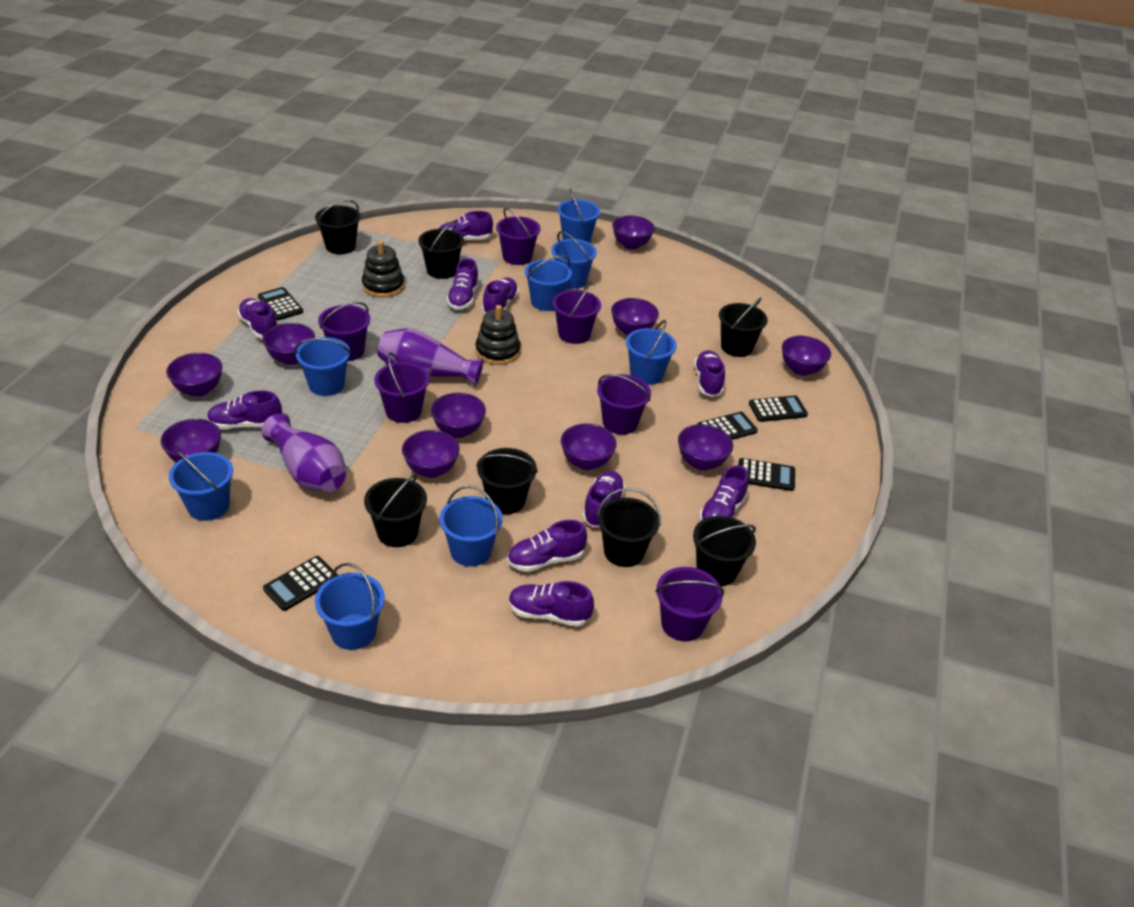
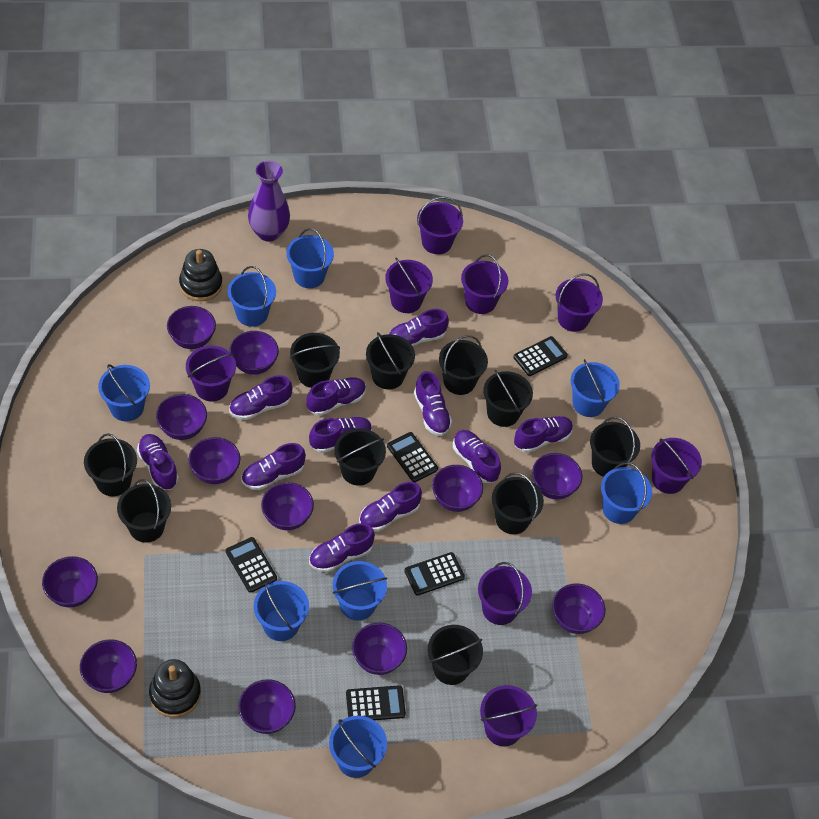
black bucket: [315,200,361,254] [364,474,427,547] [418,221,464,279] [476,448,538,514] [597,488,661,567] [693,516,756,586] [719,297,768,357] = 7 -> [84,433,137,496] [117,479,171,543] [290,333,340,388] [334,429,386,486] [366,332,415,390] [428,625,483,685] [439,335,488,395] [483,370,533,427] [492,472,544,534] [590,417,640,477] = 10
purple bowl: [160,419,221,463] [166,353,222,397] [262,323,315,365] [402,430,460,478] [431,393,486,438] [561,424,617,470] [611,298,659,336] [612,215,655,250] [678,424,733,471] [782,336,831,376] = 10 -> [42,556,98,607] [80,639,137,693] [156,394,207,440] [167,306,216,349] [188,437,240,484] [229,331,279,375] [239,679,296,734] [261,482,314,530] [352,623,407,675] [432,465,483,512] [532,453,582,500] [552,583,605,634] = 12
purple bucket: [318,302,370,361] [374,353,429,423] [496,208,541,265] [553,282,601,344] [597,374,651,435] [655,567,724,641] = 6 -> [186,346,236,401] [385,258,433,313] [417,197,463,254] [461,254,508,314] [478,562,532,625] [480,685,537,746] [556,274,603,332] [651,438,702,494] = 8
purple shoe: [207,390,282,429] [237,298,277,339] [438,211,493,240] [447,258,479,310] [482,277,519,313] [507,520,587,572] [509,581,594,627] [582,471,625,527] [694,350,725,397] [699,465,749,521] = 10 -> [137,434,179,490] [229,375,292,420] [242,443,306,490] [306,377,366,416] [309,417,372,453] [309,523,375,573] [359,482,422,531] [389,309,449,346] [414,371,452,436] [453,430,501,483] [514,416,573,453] = 11
purple vase: [261,413,346,492] [377,328,484,386] = 2 -> [248,161,290,242] = 1

